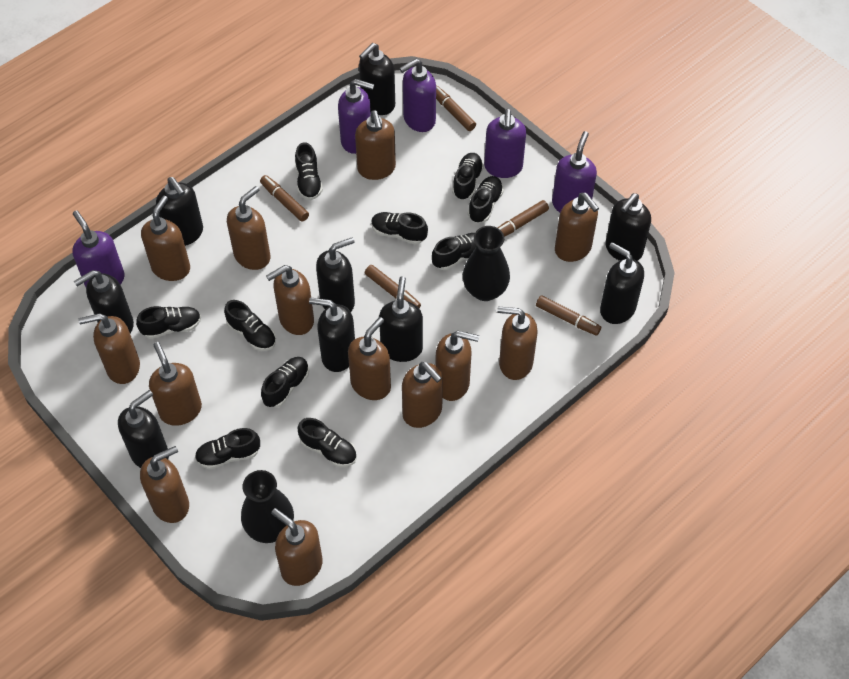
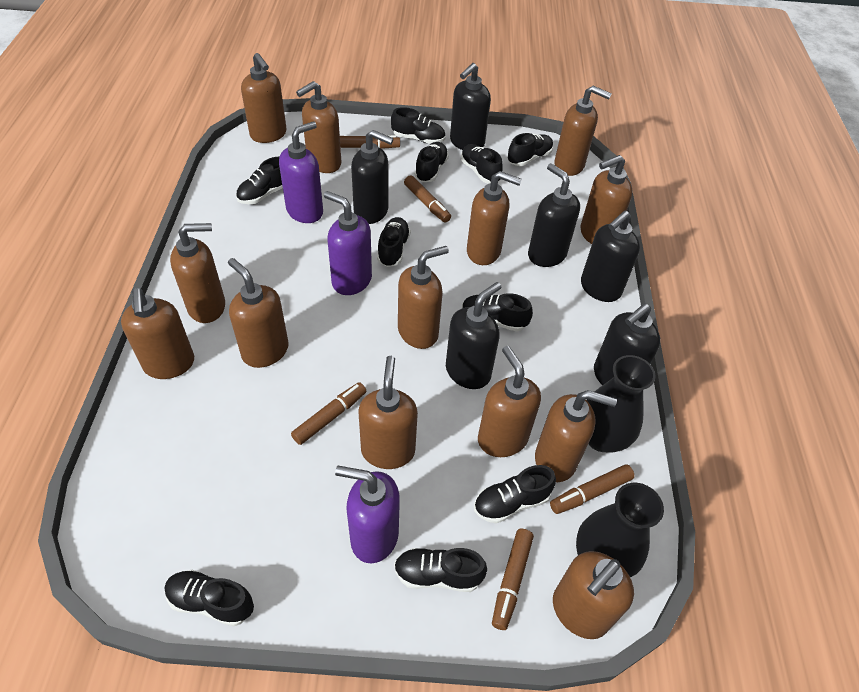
black soap dispenser: [74,270,134,334] [118,390,169,468] [156,177,203,246] [309,298,355,372] [316,237,355,312] [359,43,395,115] [379,276,423,362] [600,242,644,324] [605,193,651,261] = 9 -> [351,130,393,224] [446,282,501,389] [450,63,491,150] [528,163,580,267] [581,211,640,302] [594,304,660,385] = 6
purple soap dispenser: [72,210,125,287] [338,79,374,154] [399,59,436,132] [484,109,526,178] [552,131,597,213] = 5 -> [279,121,323,223] [324,191,372,295] [335,466,400,563] = 3

